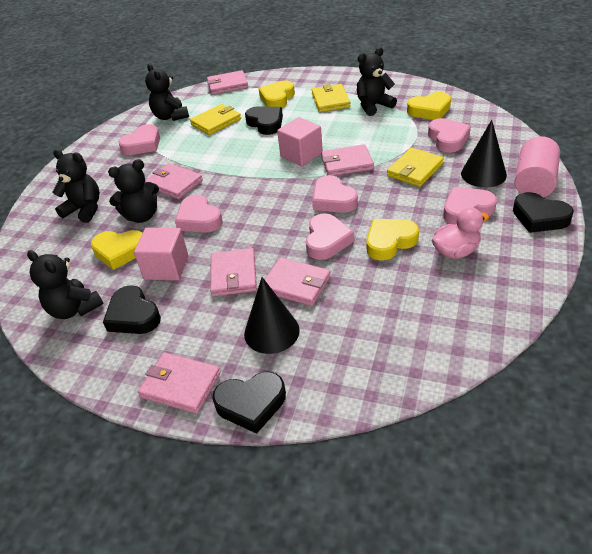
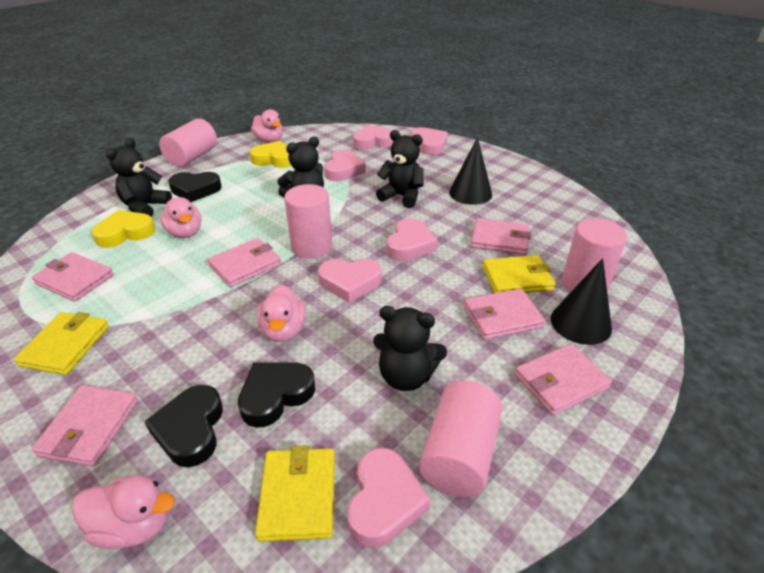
black heart: [103,285,161,334] [213,372,286,434] [245,106,283,135] [513,192,574,233] = 4 -> [144,385,223,467] [168,172,222,202] [238,363,315,428] = 3
black teddy bear: [27,250,104,319] [52,150,100,223] [108,159,159,223] [145,64,189,121] [357,47,397,116] = 5 -> [106,138,172,217] [277,137,324,197] [373,306,447,391] [376,130,424,208] = 4
pink cube: [134,228,188,281] [277,117,323,166] = 2 -> none = 0
pink cylinder: [514,136,560,198] = 1 -> [159,118,217,167] [284,184,332,259] [419,381,503,497] [562,218,627,293] = 4
pink duck: [432,207,489,259] = 1 -> [72,475,175,549] [160,197,201,238] [251,109,283,143] [257,285,306,342] = 4
yellow heart: [91,230,142,270] [259,81,295,108] [366,219,419,260] [407,92,451,120] = 4 -> [91,210,155,248] [250,141,292,168] = 2

